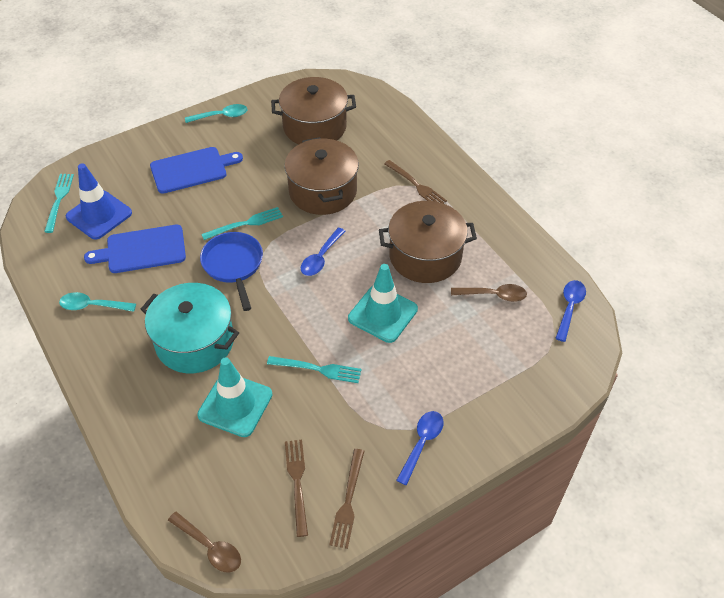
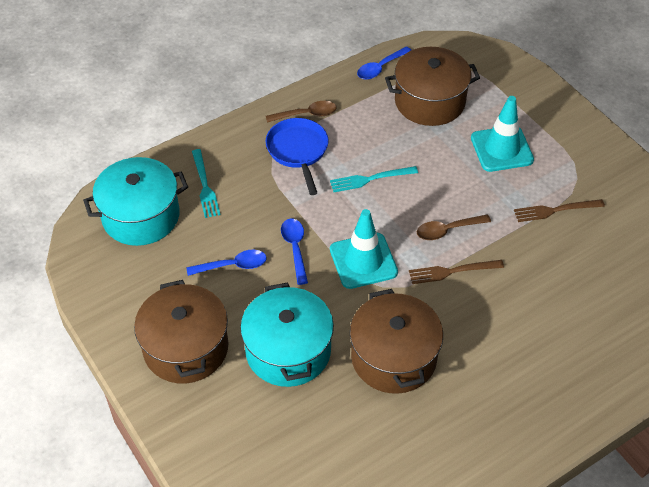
blue cutting board: [84,225,186,273] [150,147,243,194] = 2 -> none = 0
blue traffic cone: [66,163,132,239] = 1 -> none = 0
brown fork: [285,440,308,537] [329,449,364,549] [384,160,447,204] = 3 -> [409,260,504,284] [514,199,605,222] = 2
turquoise fork: [44,174,74,233] [201,207,283,240] [267,356,362,383] = 3 -> [192,149,220,218] [330,166,418,192] = 2
turquoise pot: [141,283,239,373] = 1 -> [83,157,188,246] [240,282,334,387] = 2
turquoise spoon: [59,292,136,312] [185,104,248,123] = 2 -> none = 0

